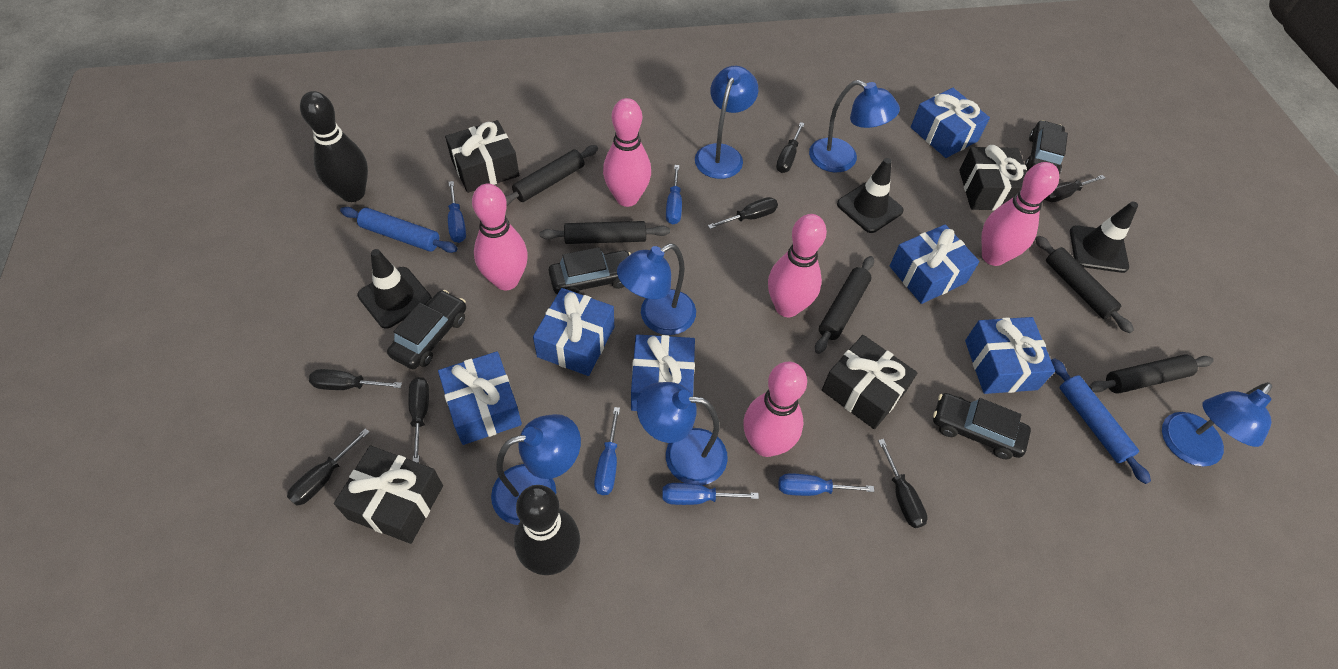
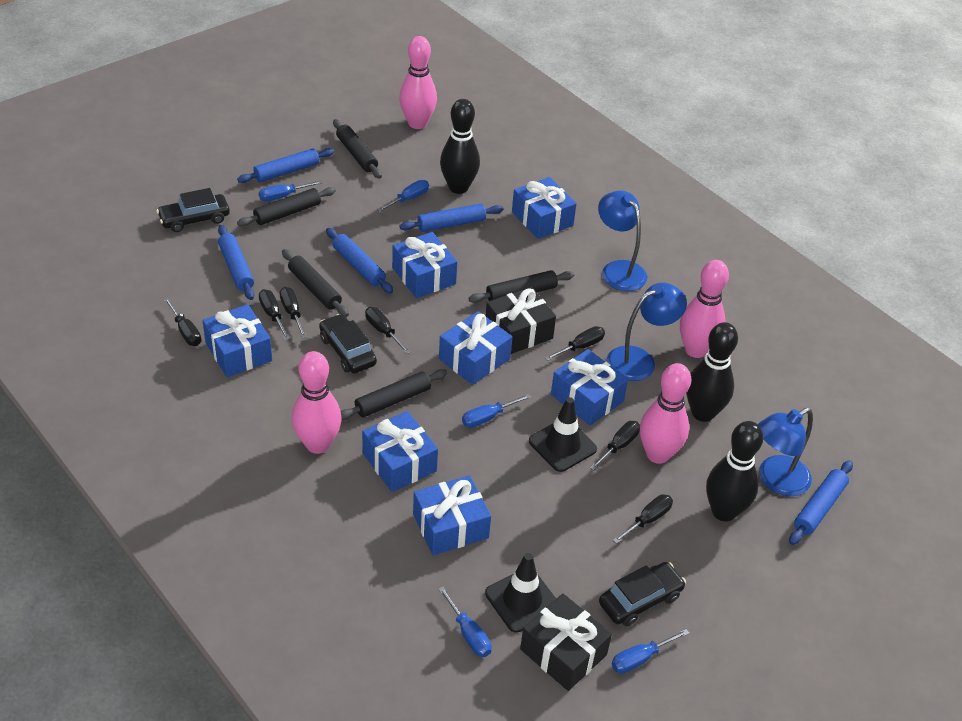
black bowling pin: [300,91,368,202] [514,485,580,575] = 2 -> [440,99,480,194] [686,322,738,422] [706,421,763,522] = 3
black car: [387,290,466,369] [549,247,631,294] [933,393,1031,459] [1025,120,1068,175] = 4 -> [156,188,230,232] [319,314,377,373] [599,562,686,626] = 3
black gift: [334,446,443,544] [445,120,519,193] [822,335,918,429] [959,145,1027,211] = 4 -> [486,287,556,354] [520,594,612,691] = 2
black traffic cone: [357,249,432,329] [837,158,904,233] [1070,202,1138,273] = 3 -> [485,553,556,633] [529,397,597,472] = 2
blue gift: [438,351,522,445] [533,288,614,376] [631,334,695,411] [890,224,980,304] [911,88,990,158] [965,317,1055,394] = 6 -> [202,304,272,377] [362,411,438,492] [392,232,457,298] [413,475,491,555] [439,311,513,385] [512,177,577,239] [551,349,628,425] = 7
blue lamp: [491,414,581,525] [617,244,696,335] [637,382,728,485] [695,66,758,179] [809,80,900,172] [1162,382,1272,466] = 6 -> [598,191,647,291] [606,283,687,381] [758,408,813,496] = 3
blue rolling pin: [340,207,458,253] [1051,358,1151,484] = 2 -> [218,225,254,300] [237,148,334,183] [326,228,393,293] [400,204,503,232] [789,460,853,545] = 5
pink bowling pin: [472,184,528,290] [603,98,651,207] [743,362,807,457] [768,214,827,317] [981,162,1059,266] = 5 -> [292,351,342,454] [399,36,437,129] [640,363,691,464] [680,260,729,358] = 4

